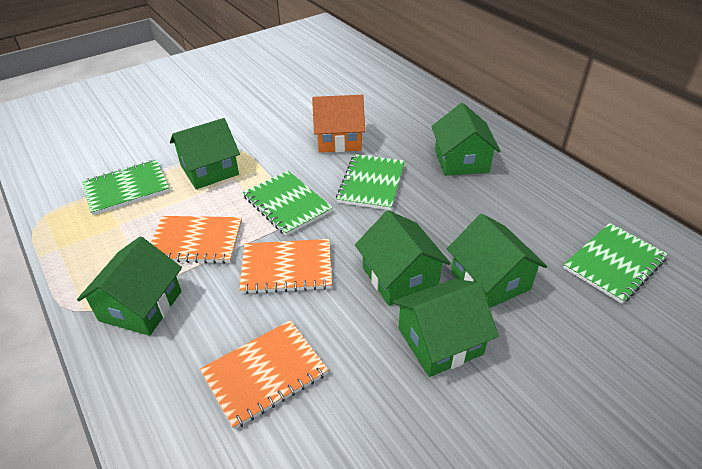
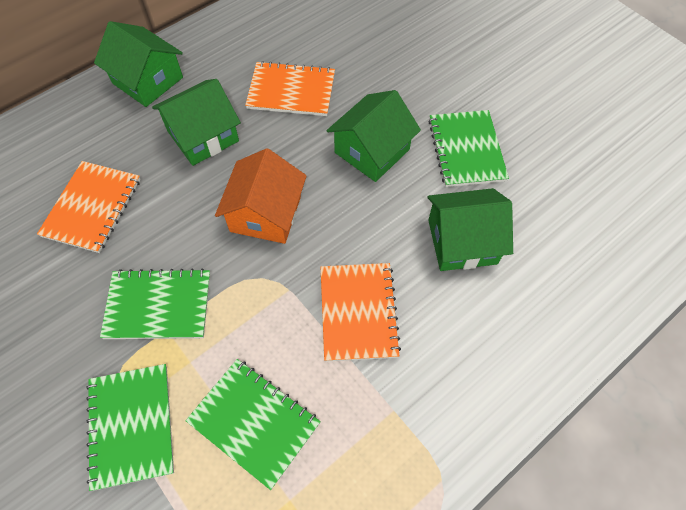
green house: [77,236,182,336] [170,118,240,189] [355,210,451,306] [393,279,499,377] [431,103,501,176] [447,214,547,308] = 6 -> [94,21,183,107] [152,79,241,166] [327,90,421,182] [428,188,513,271] = 4

